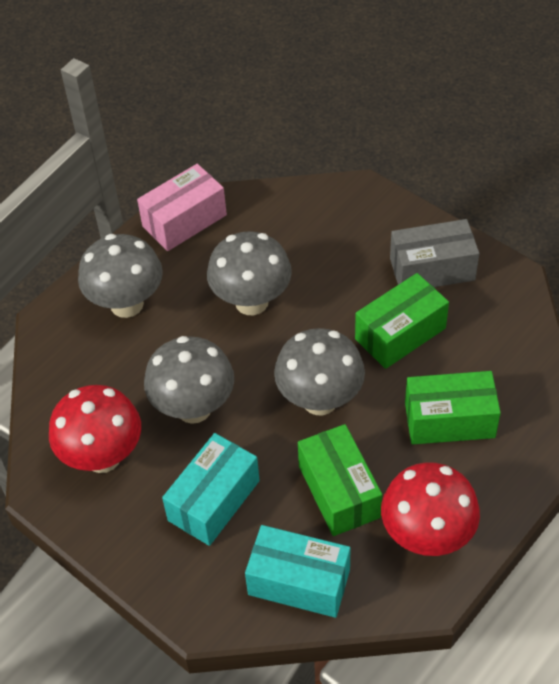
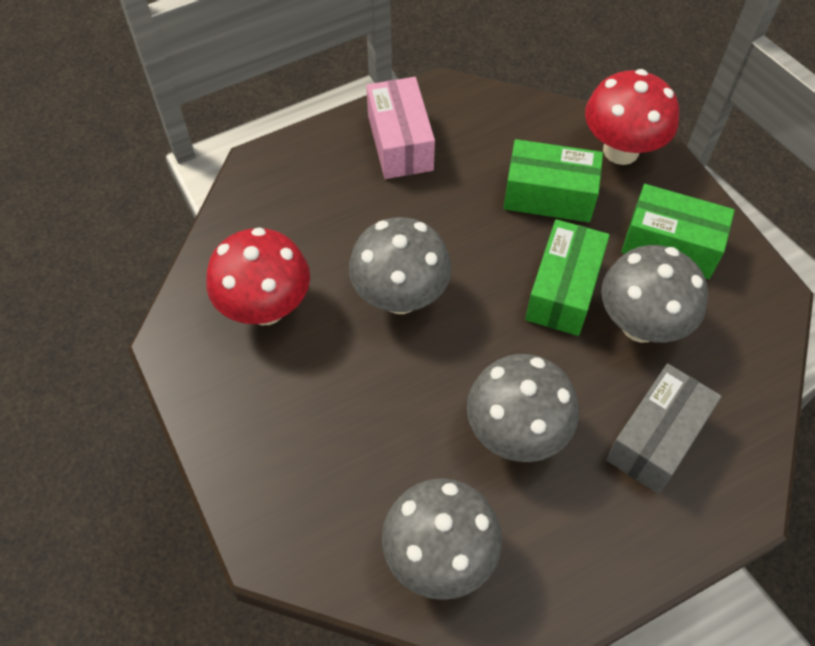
turquoise box: [162,433,260,546] [245,525,350,618] = 2 -> none = 0

